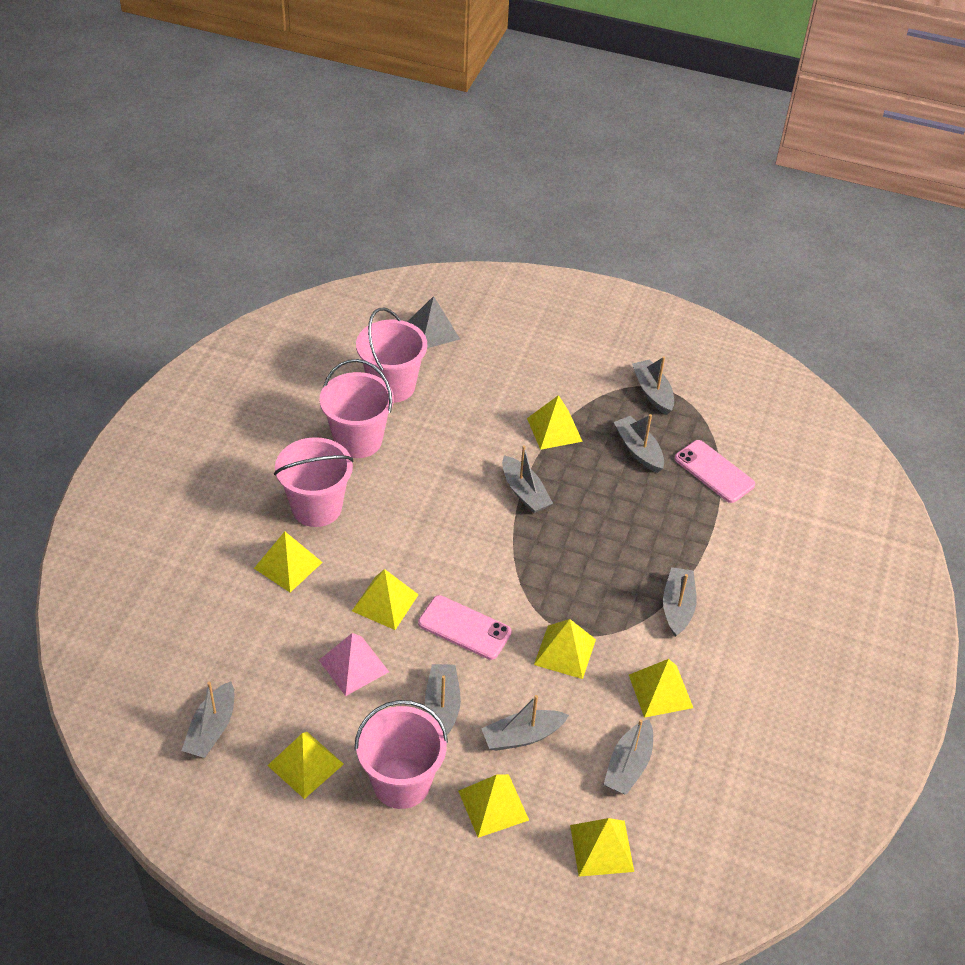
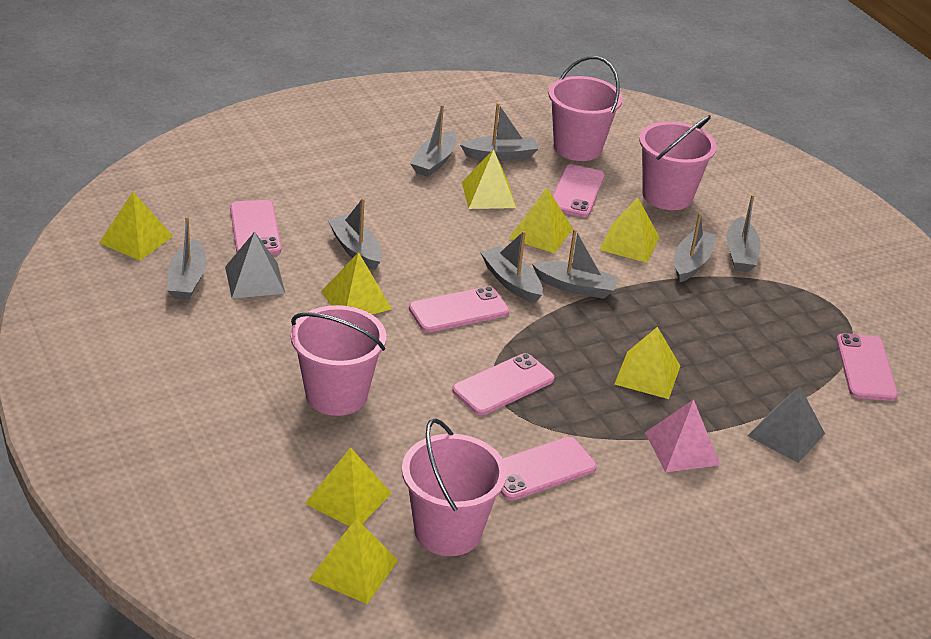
grey pyramid: [407,296,460,348] = 1 -> [225,232,285,298] [748,387,825,463] = 2
pink phone: [418,595,512,660] [674,440,755,503] = 2 -> [230,200,281,255] [409,286,509,333] [452,353,554,415] [500,437,597,501] [553,164,604,217] [836,333,898,401] = 6

